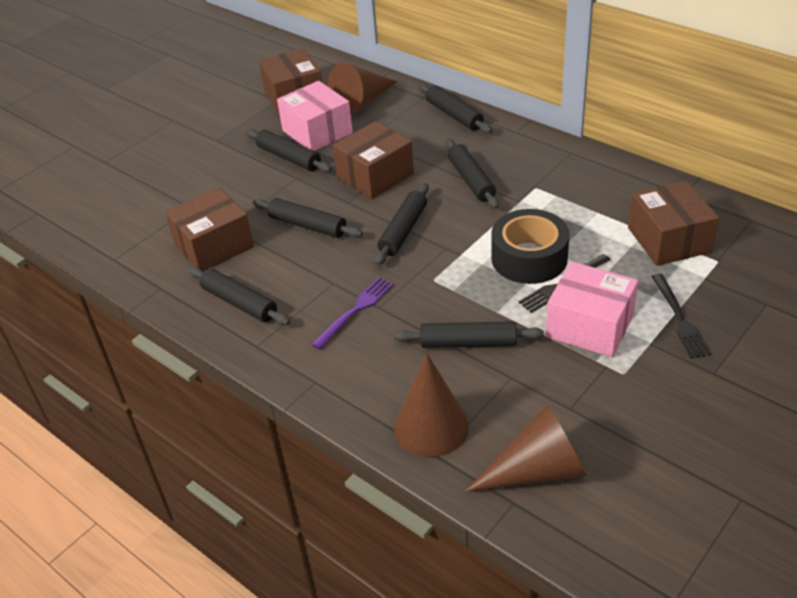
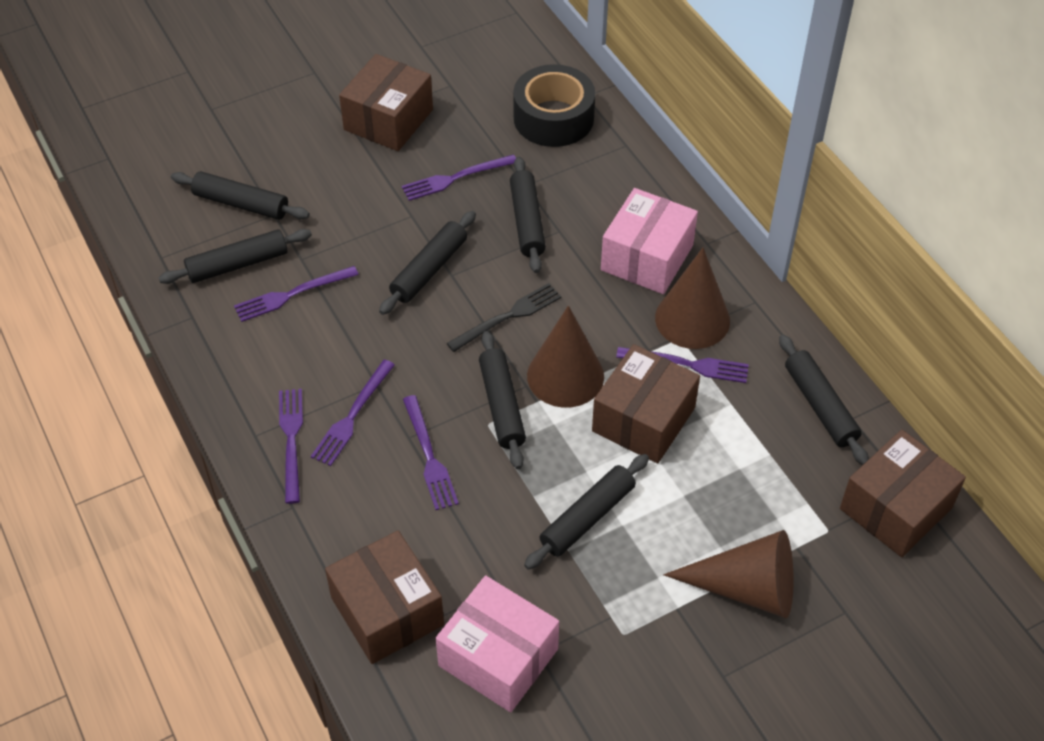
black fork: [518,254,611,313] [651,274,711,358] = 2 -> [447,283,562,352] = 1
purple fork: [311,277,394,349] = 1 -> [234,266,359,322] [279,389,303,504] [311,360,395,466] [402,154,516,201] [403,395,459,510] [616,347,749,383] = 6

